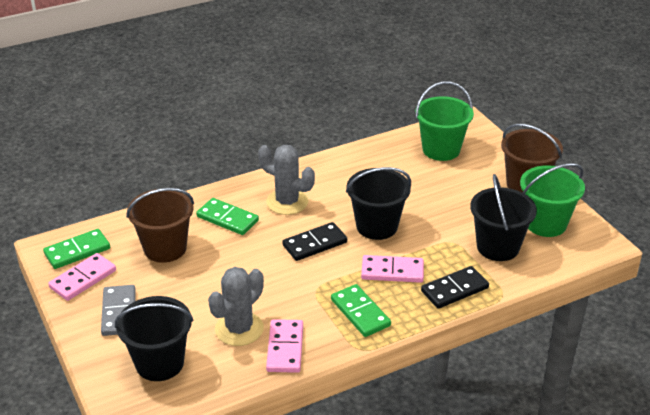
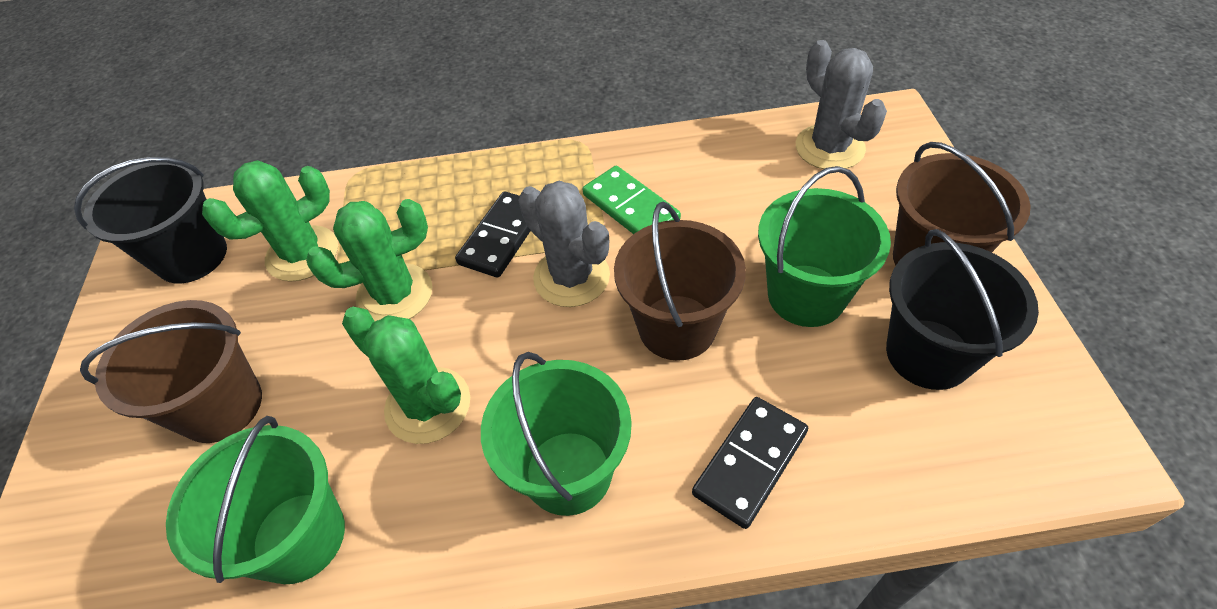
black bucket: [115,296,193,381] [346,167,411,240] [470,174,537,261] = 3 -> [74,157,227,284] [886,229,1039,390] = 2
brown bucket: [126,188,194,263] [501,124,563,193] = 2 -> [80,300,262,443] [614,201,746,361] [893,142,1031,265] = 3
green bucket: [415,81,474,161] [520,163,585,237] = 2 -> [166,416,345,584] [481,352,632,516] [758,166,891,327] = 3
green cactus: none = 0 -> [202,160,338,281] [306,199,433,321] [342,307,470,444] = 3
green domino: [43,229,110,269] [196,198,259,235] [331,284,391,337] = 3 -> [583,166,681,234] = 1
grey domino: [101,285,136,336] = 1 -> none = 0
pink domino: [48,253,116,301] [266,319,303,373] [361,255,424,283] = 3 -> none = 0

